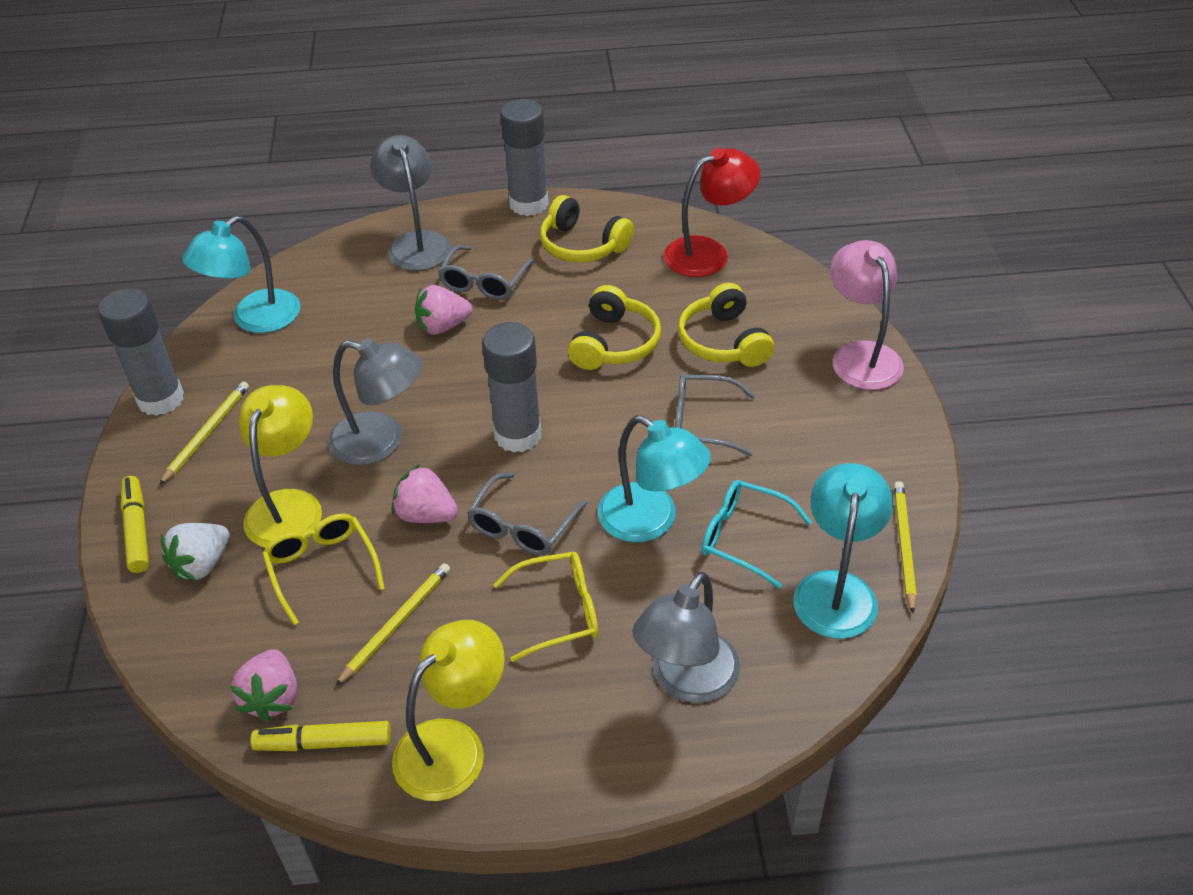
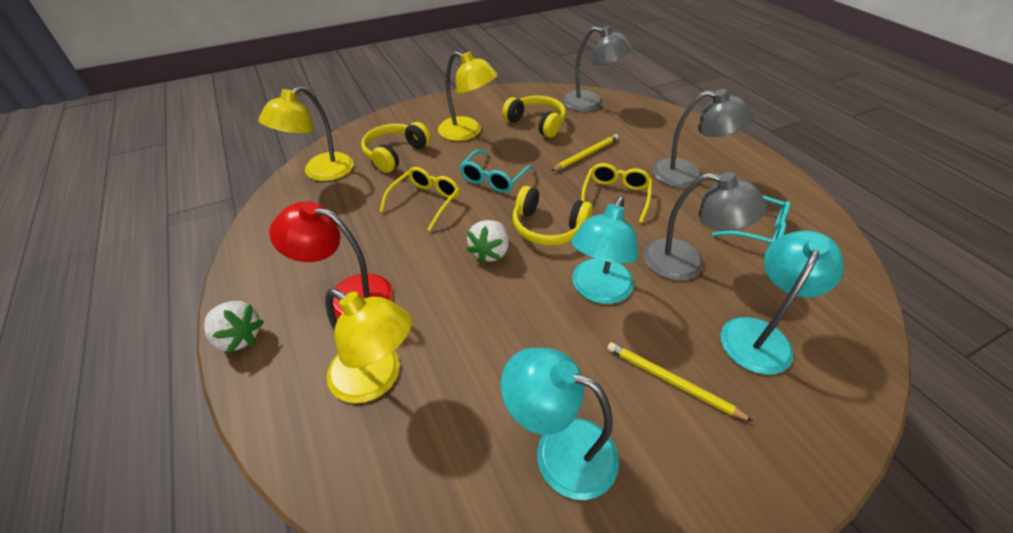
grey glasses: [438,245,535,300] [467,473,587,555] [675,374,756,456] = 3 -> none = 0
grey glue stick: [98,288,184,416] [482,322,541,453] [500,99,549,216] = 3 -> none = 0
pink lamp: [830,240,904,390] = 1 -> none = 0
pink strawberry: [230,649,297,722] [392,464,458,523] [415,285,473,335] = 3 -> none = 0
turquoise glasses: [702,480,812,589] = 1 -> [459,150,534,193] [712,195,790,243] = 2
white strawberry: [161,523,230,581] = 1 -> [204,301,264,353] [466,220,509,264] = 2
yellow lamp: [239,385,322,548] [392,620,505,801] = 2 -> [258,86,354,181] [325,289,412,403] [438,51,498,141] = 3
yellow marker: [121,476,149,573] [250,721,391,751] = 2 -> none = 0
yellow pencil: [159,382,249,485] [335,563,450,686] [894,481,917,613] = 3 -> [551,134,619,171] [607,342,753,421] = 2

